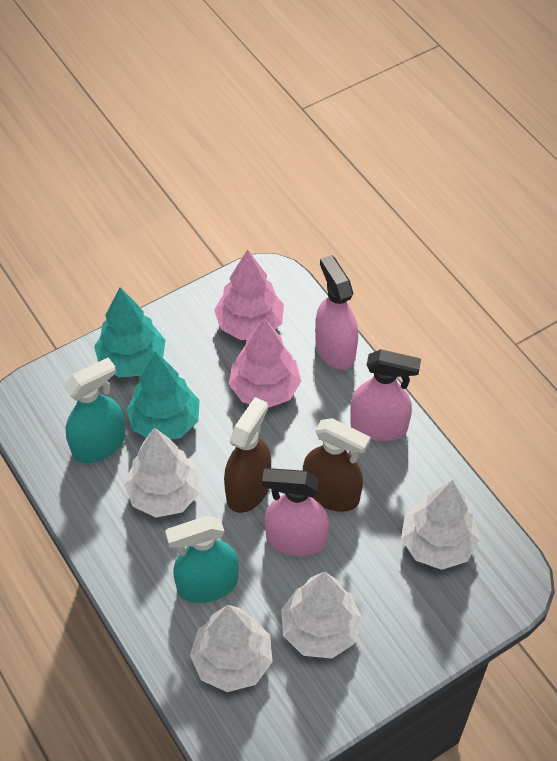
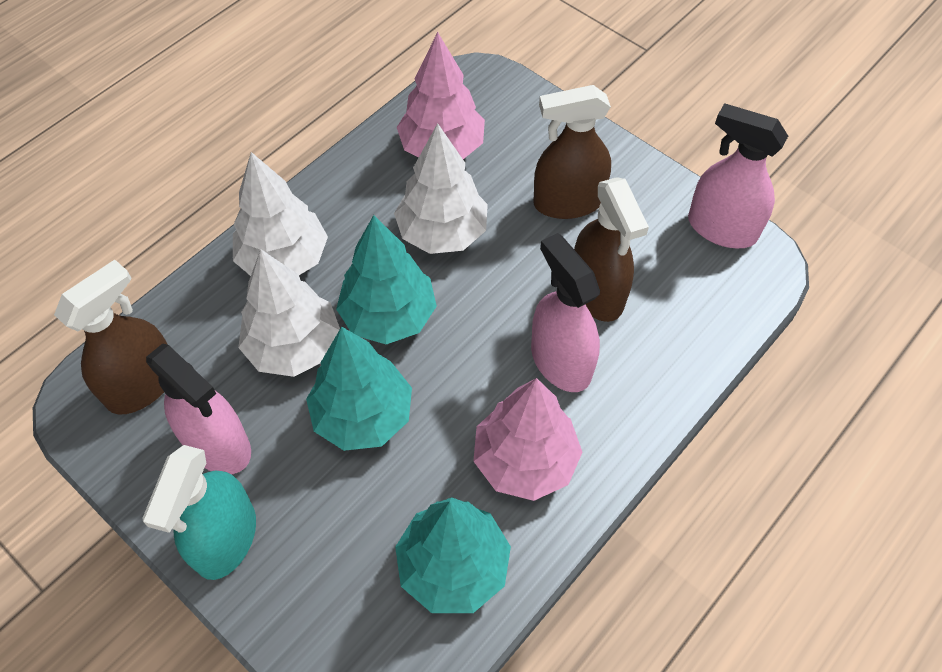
brown spray bottle: [224,397,271,513] [303,418,371,512] = 2 -> [54,260,168,414] [534,85,611,219] [574,177,649,322] = 3
turquoise spray bottle: [64,358,126,463] [165,516,239,603] = 2 -> [142,445,256,580] = 1
turquoise tree: [94,287,166,378] [126,351,199,440] = 2 -> [306,327,412,451] [336,215,437,344] [395,497,511,613] = 3
white tree: [124,428,200,518] [190,605,273,692] [281,571,362,659] [401,480,480,570] = 4 -> [233,152,328,276] [238,249,340,377] [394,123,488,254] = 3

